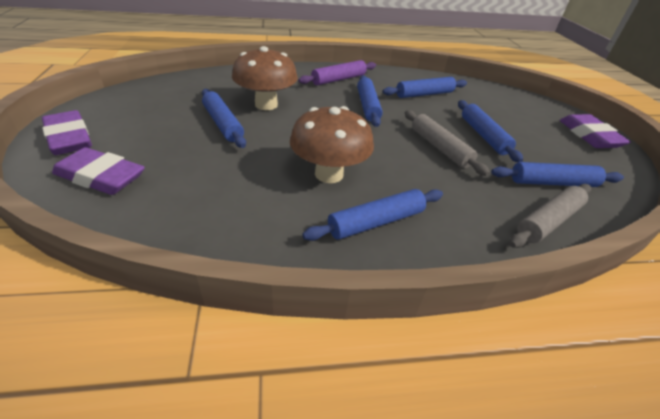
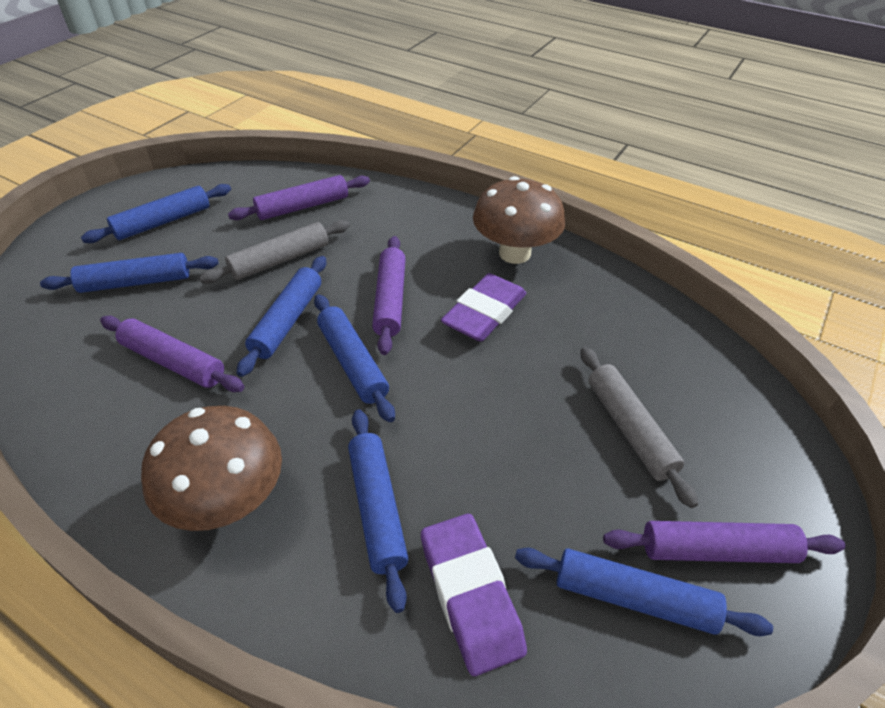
purple eraser: [42,110,92,155] [52,147,145,195] [560,114,631,148] = 3 -> [421,514,527,676] [441,273,526,341] = 2
purple rolling pin: [298,60,376,85] = 1 -> [100,316,245,392] [228,175,370,220] [372,236,406,355] [603,521,846,563] = 4

